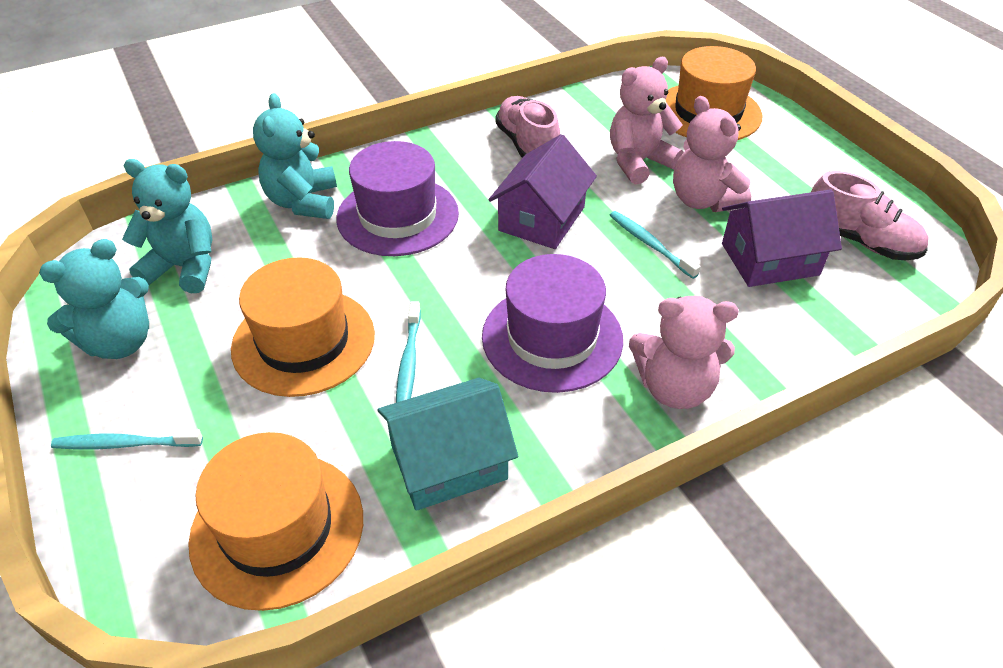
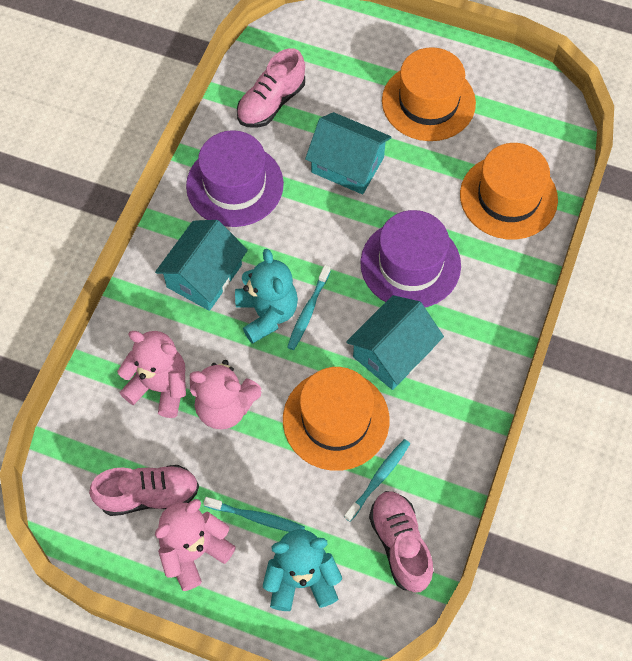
pink shoe: [495,96,560,158] [811,171,928,260] = 2 -> [89,465,199,516] [237,48,305,128] [369,491,434,593] = 3
purple house: [489,134,597,249] [722,189,842,287] = 2 -> none = 0
turquoise house: [378,378,518,511] = 1 -> [155,220,248,311] [305,112,392,194] [346,295,444,390] = 3
turquoise teddy bear: [39,239,149,359] [122,159,212,293] [253,93,337,219] = 3 -> [235,249,298,344] [263,529,342,611] = 2

